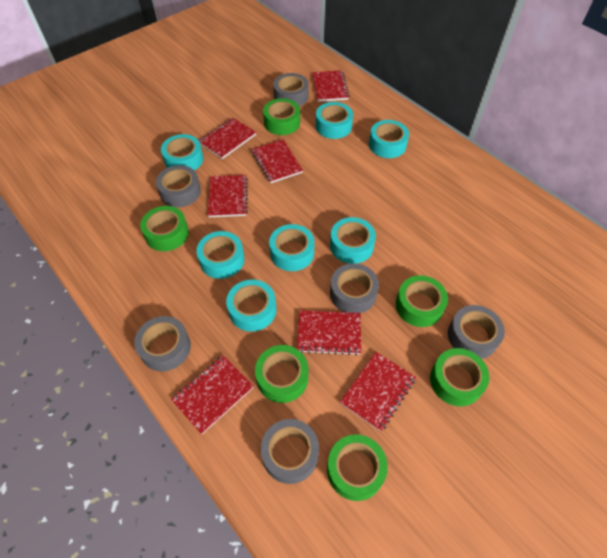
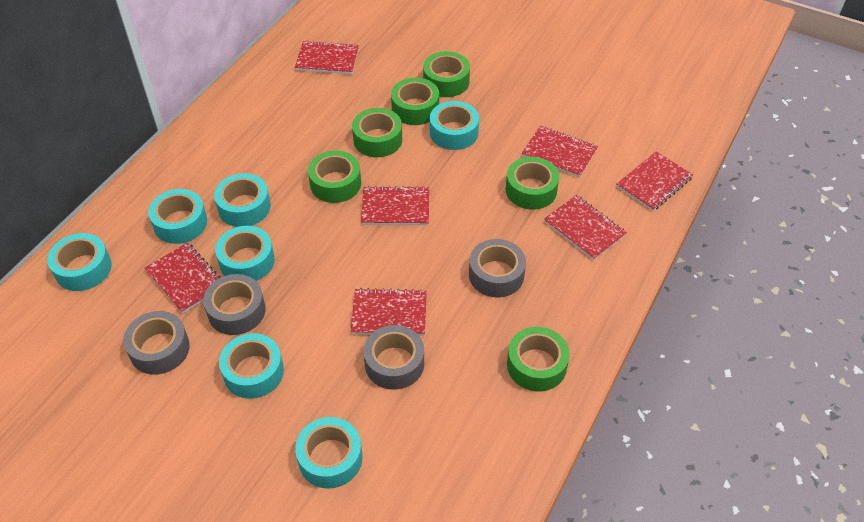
grey tape: [134,316,191,372] [156,165,201,207] [261,419,319,484] [273,73,309,106] [330,263,379,313] [448,305,505,359] = 6 -> [123,311,190,375] [203,274,265,335] [363,325,424,390] [469,239,526,297] = 4

